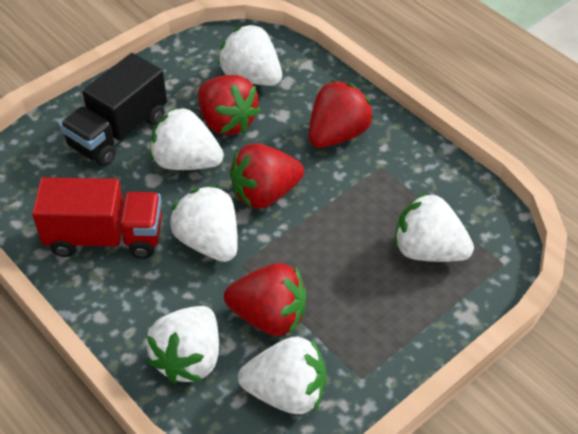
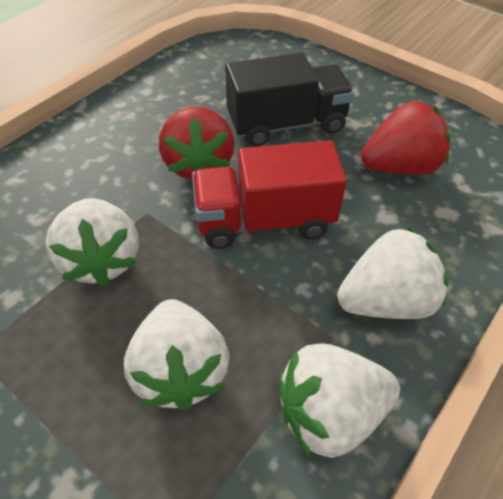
red strawberry: [198,75,261,135] [224,263,306,336] [230,143,304,209] [309,80,374,148] = 4 -> [159,106,235,180] [361,101,451,175] = 2
white strawberry: [146,306,219,383] [150,107,224,170] [170,185,238,262] [218,24,282,86] [238,337,326,414] [394,192,474,262] = 6 -> [46,198,139,286] [124,299,230,411] [279,343,400,458] [337,226,449,319] = 4

